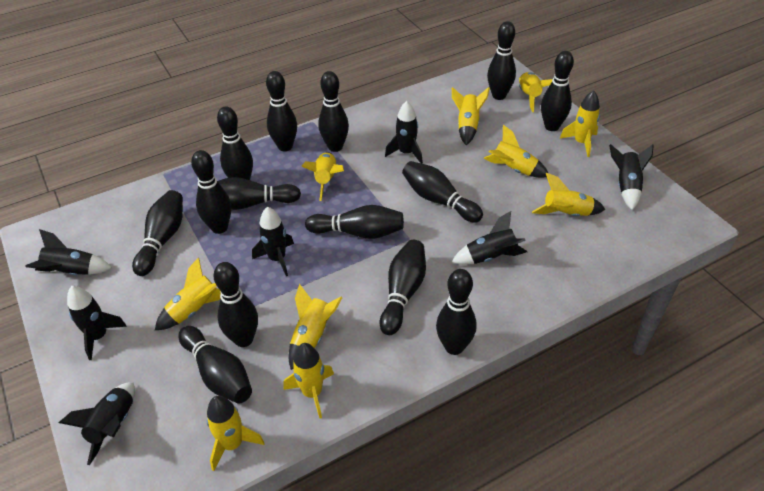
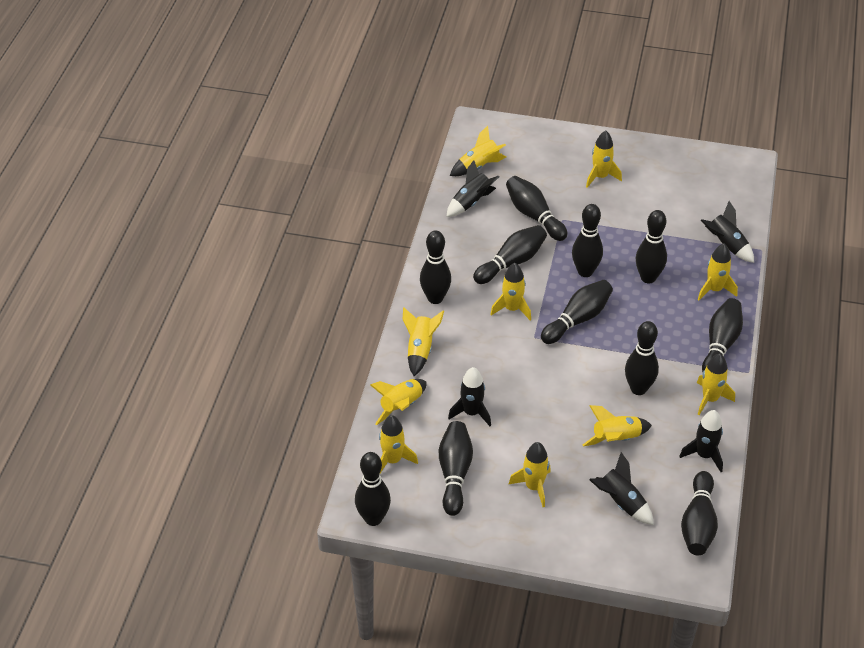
black bowling pin: [132,190,183,276] [178,326,252,404] [191,150,231,234] [213,262,258,347] [217,106,253,180] [218,177,301,210] [266,71,297,151] [305,205,404,239] [318,71,349,152] [380,240,426,335] [402,161,483,223] [436,269,477,355] [487,21,516,100] [541,51,574,131] = 14 -> [355,452,391,526] [420,230,451,304] [439,421,473,516] [473,225,547,284] [506,176,568,241] [541,280,613,344] [572,204,603,277] [625,321,659,395] [636,210,667,283] [681,471,718,555] [702,298,743,372] = 11
black rocket: [25,229,112,275] [59,382,135,465] [67,286,127,360] [252,206,294,276] [385,101,423,164] [452,211,527,265] [609,144,654,210] = 7 -> [446,160,500,217] [448,367,491,426] [589,452,654,525] [679,410,723,472] [701,201,754,263] = 5

